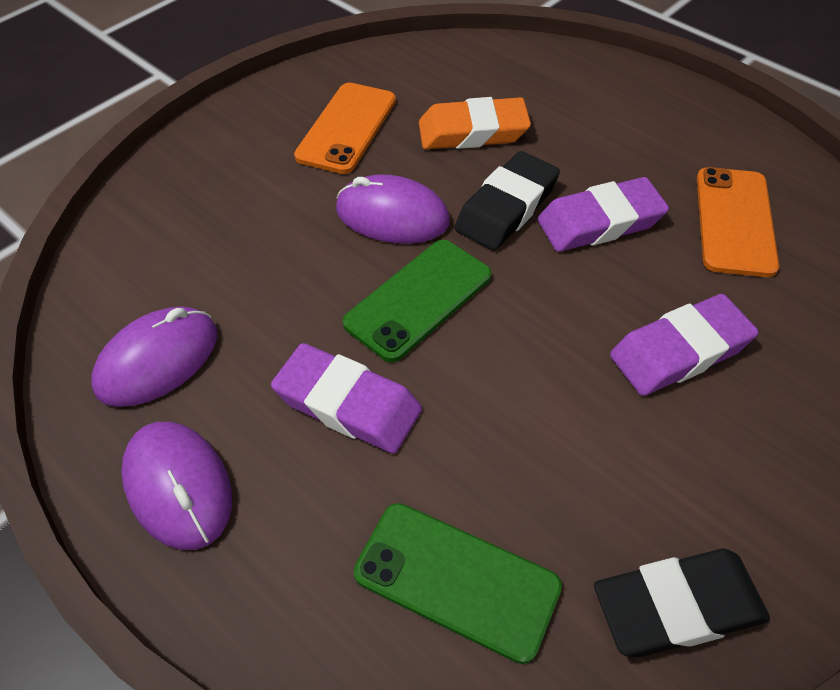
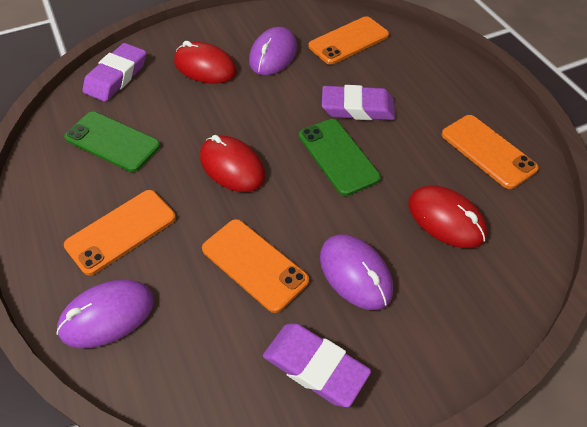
black eraser: [455,151,560,251] [594,549,770,657] = 2 -> none = 0
orange eraser: [419,97,531,149] = 1 -> none = 0
orange phone: [294,83,396,174] [697,167,779,277] = 2 -> [64,190,176,276] [202,219,309,313] [309,16,389,65] [441,115,539,189] = 4
red mouse: none = 0 -> [174,41,237,84] [200,135,266,192] [408,185,487,248] = 3

